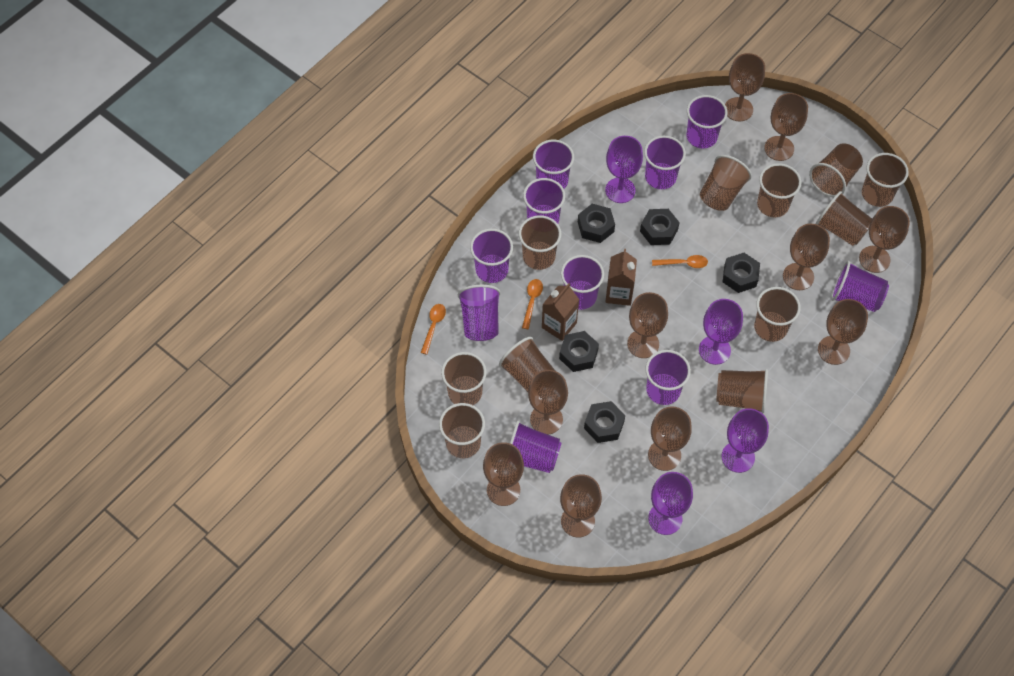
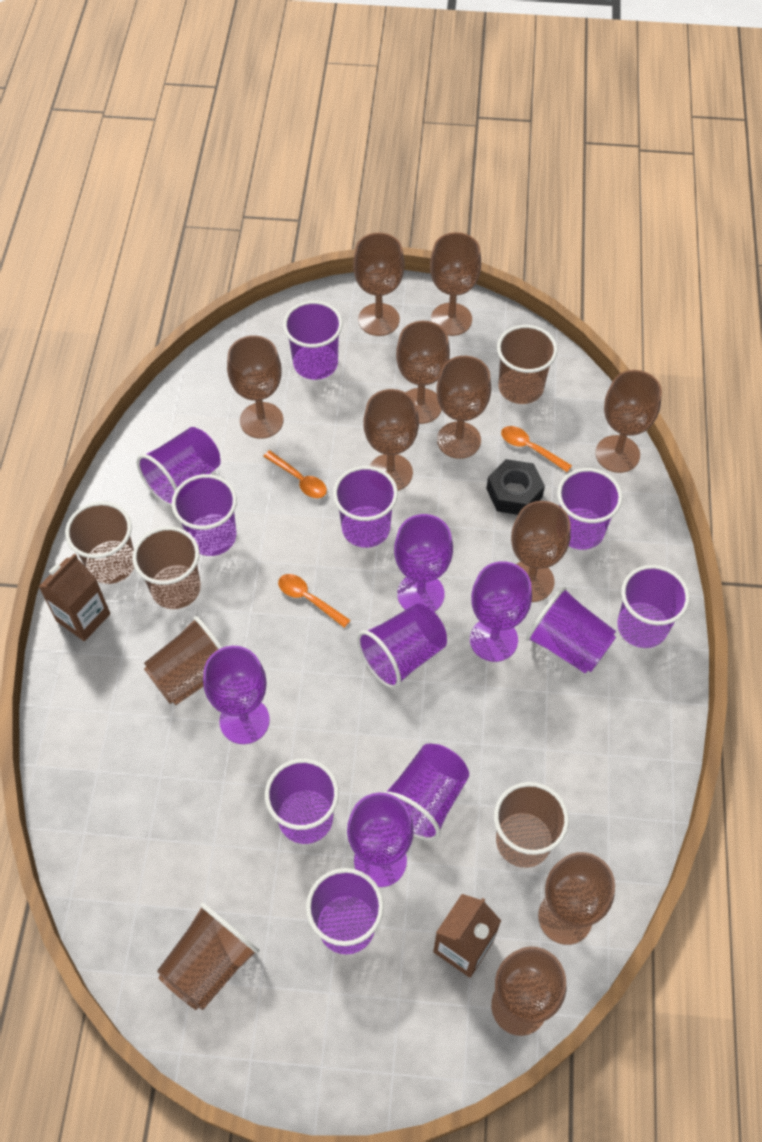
black nut: [559,331,599,372] [578,204,615,243] [584,401,625,443] [640,209,680,245] [723,253,760,293] = 5 -> [486,459,545,515] = 1
brown cup: [439,403,485,458] [441,352,487,405] [499,337,555,392] [519,215,561,270] [700,155,752,211] [716,369,768,413] [754,287,801,342] [757,163,801,218] [809,143,863,197] [816,191,872,246] [862,153,909,207] = 11 -> [65,501,134,584] [132,526,201,609] [144,616,223,705] [157,903,259,1010] [494,782,569,868] [497,325,558,404] = 6
purple cup: [458,285,500,341] [470,229,513,283] [510,421,561,473] [523,178,565,223] [533,140,574,189] [561,255,604,310] [644,136,686,189] [645,350,691,405] [687,95,728,149] [831,261,889,312] = 10 -> [136,427,221,507] [172,474,237,556] [265,759,339,844] [283,301,343,380] [306,868,384,955] [333,466,398,548] [357,603,447,689] [384,744,469,841] [526,586,616,674] [557,468,623,550] [617,565,690,648] = 11

